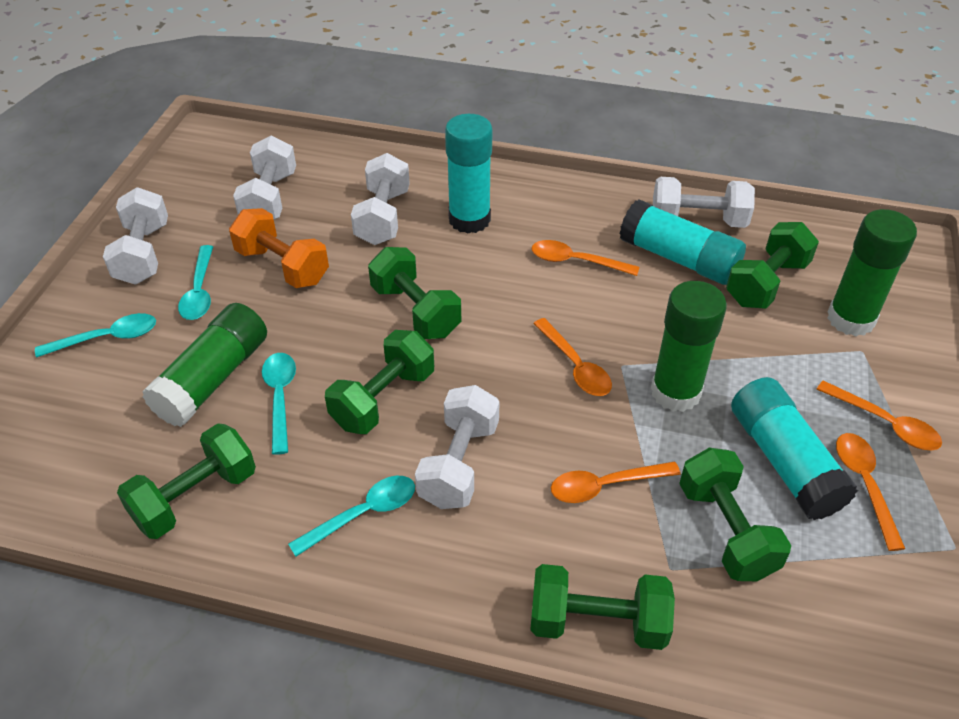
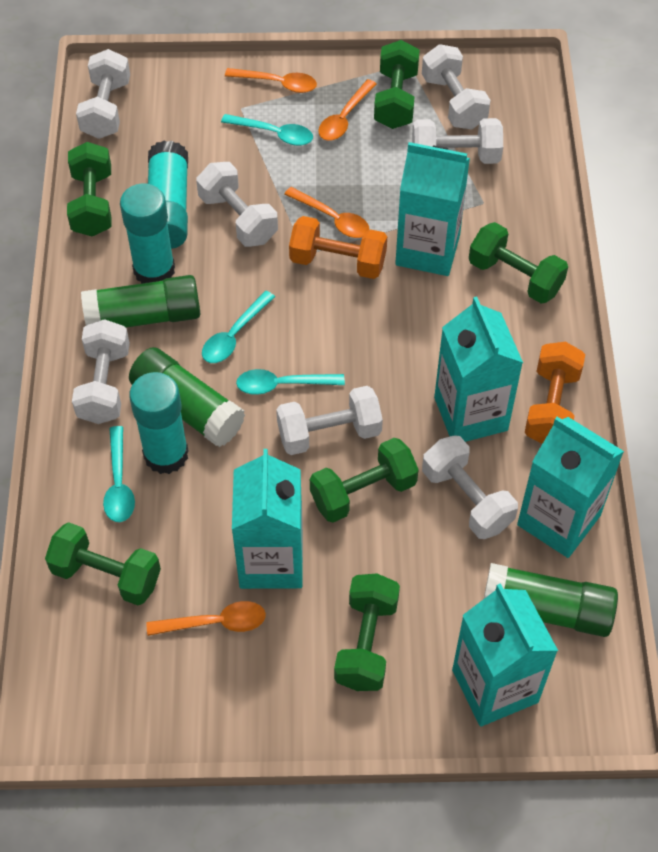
orange dumbbell: [229,208,329,288] = 1 -> [289,216,387,279] [525,342,585,444] = 2
orange spoon: [532,240,639,276] [533,318,612,396] [551,462,681,503] [816,380,942,450] [836,433,905,551] = 5 -> [147,601,266,636] [225,68,317,93] [284,187,370,238] [318,79,377,141] = 4
turquoise carton: none = 0 -> [232,449,303,589] [395,142,470,276] [434,296,523,442] [452,583,558,727] [517,417,624,558] = 5
white dumbbell: [103,187,168,284] [233,136,296,219] [351,153,410,245] [415,385,500,509] [653,177,755,228] = 5 -> [72,319,130,424] [76,49,130,139] [196,162,278,247] [276,386,383,455] [412,118,503,164] [422,44,491,129] [422,435,518,539] = 7

